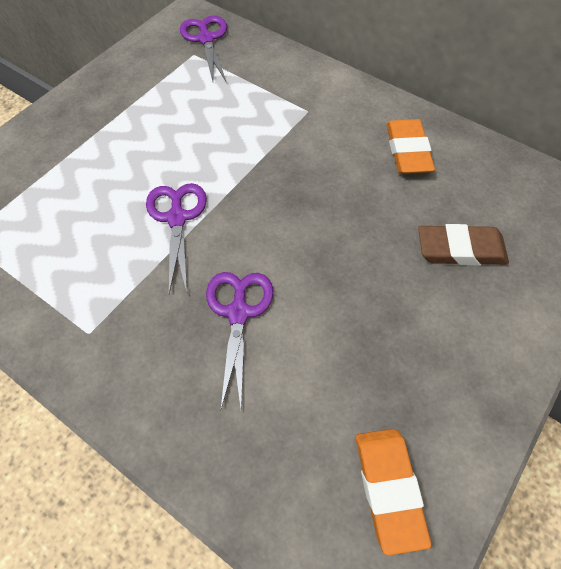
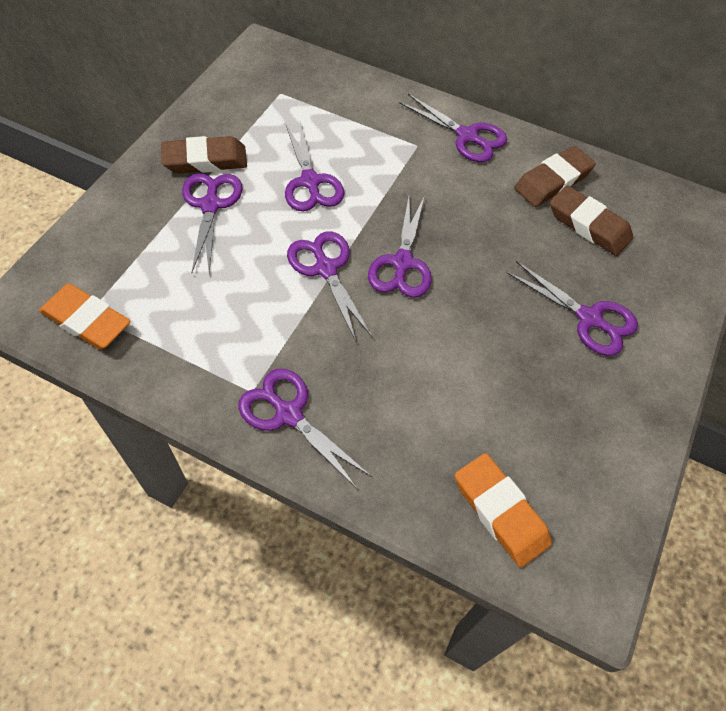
brown eraser: [418,224,509,266] = 1 -> [161,136,247,173] [514,146,596,207] [550,185,633,256] = 3
purple scissors: [146,183,207,294] [180,16,227,83] [206,272,273,408] = 3 -> [182,173,242,273] [238,369,372,490] [285,122,345,211] [287,231,372,341] [368,195,432,298] [399,94,508,162] [506,261,638,356] = 7

